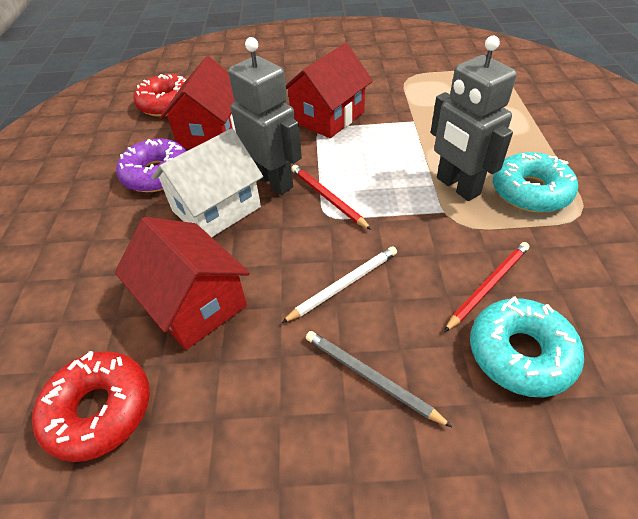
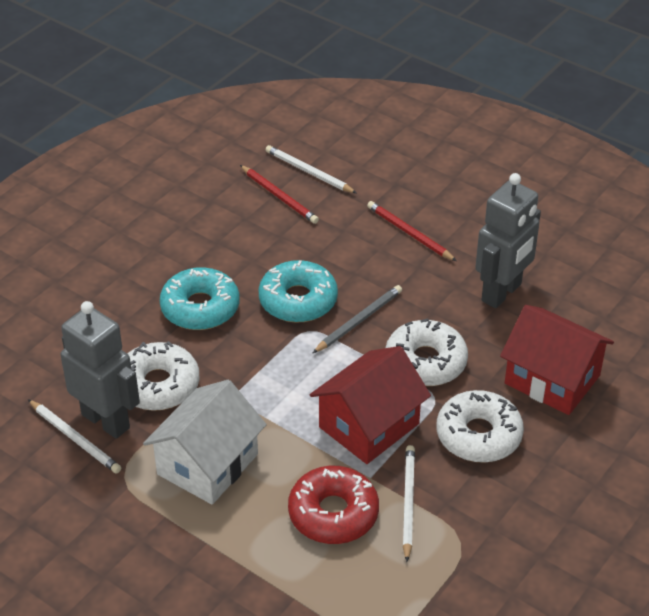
purple donut: [116,138,187,192] = 1 -> none = 0
red donut: [32,351,150,462] [133,74,187,117] = 2 -> [288,466,379,544] = 1
red house: [115,217,250,350] [159,56,236,149] [286,43,373,138] = 3 -> [310,346,431,464] [500,305,614,415] = 2
white donut: none = 0 -> [127,341,200,411] [385,318,468,386] [437,390,524,463] = 3
white pencil: [282,246,397,323] = 1 -> [28,399,121,473] [266,145,356,193] [403,445,415,562] = 3

